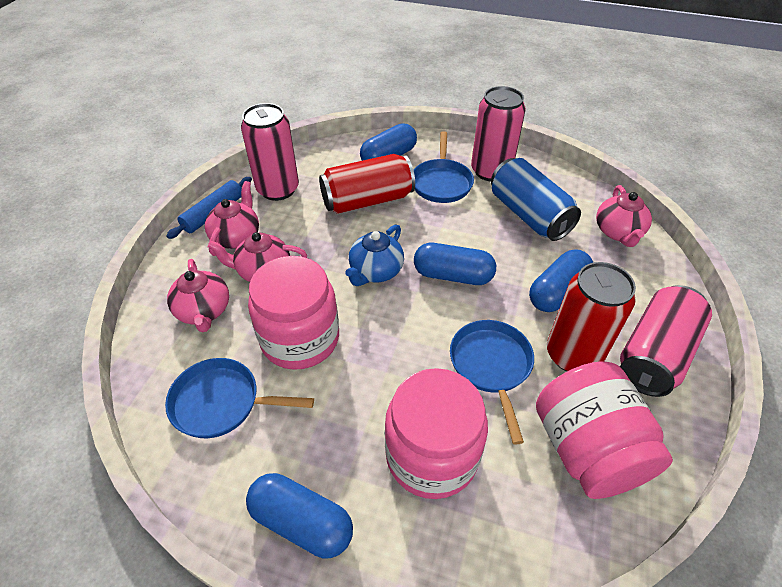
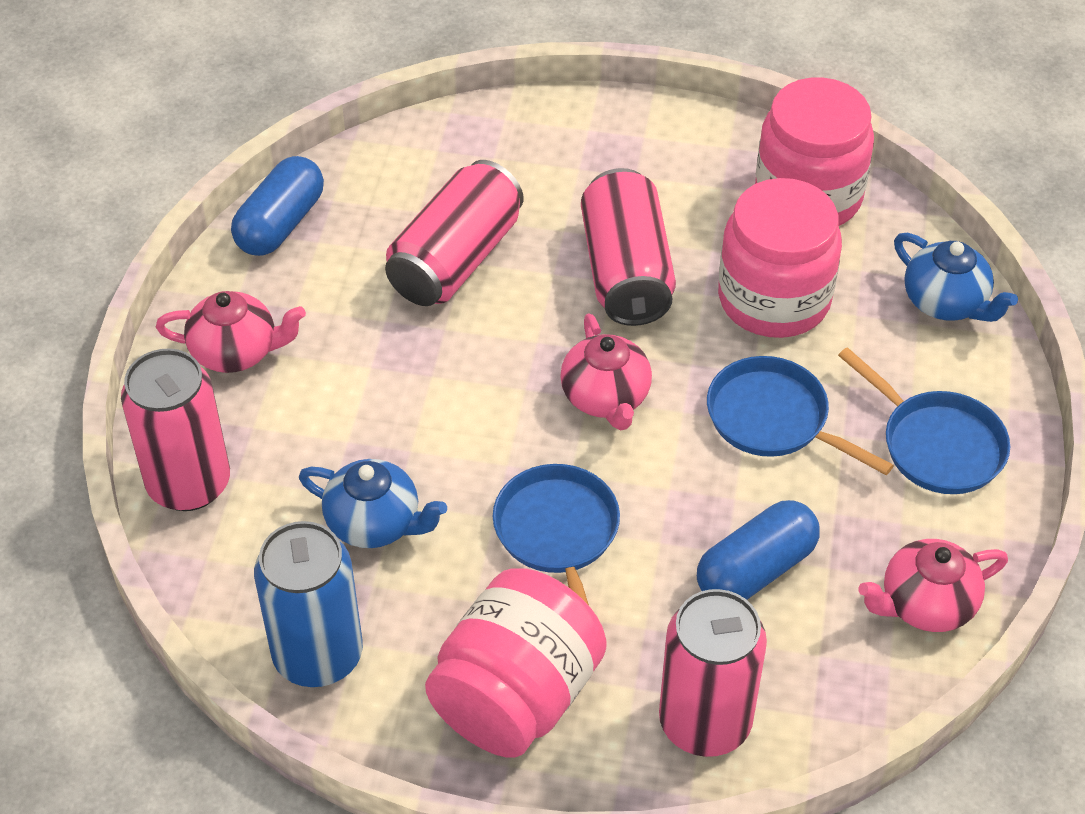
blue capsule: [246,473,353,558] [360,123,417,161] [414,243,496,285] [529,249,593,312] = 4 -> [231,156,324,256] [697,500,820,600] = 2
blue rolling pin: [166,177,252,239] = 1 -> none = 0
blue teapot: [345,224,404,286] = 1 -> [299,459,447,548] [894,233,1018,322] = 2
pink can: [241,103,299,201] [471,86,526,181] [620,285,712,397] = 3 -> [121,349,230,511] [385,160,524,306] [581,168,676,326] [659,589,767,757] = 4
pink teapot: [167,259,229,332] [205,181,259,256] [208,232,307,282] [596,185,652,247] = 4 -> [156,291,306,373] [560,313,652,430] [858,539,1008,632] = 3
red can: [319,154,415,214] [547,262,636,372] = 2 -> none = 0

